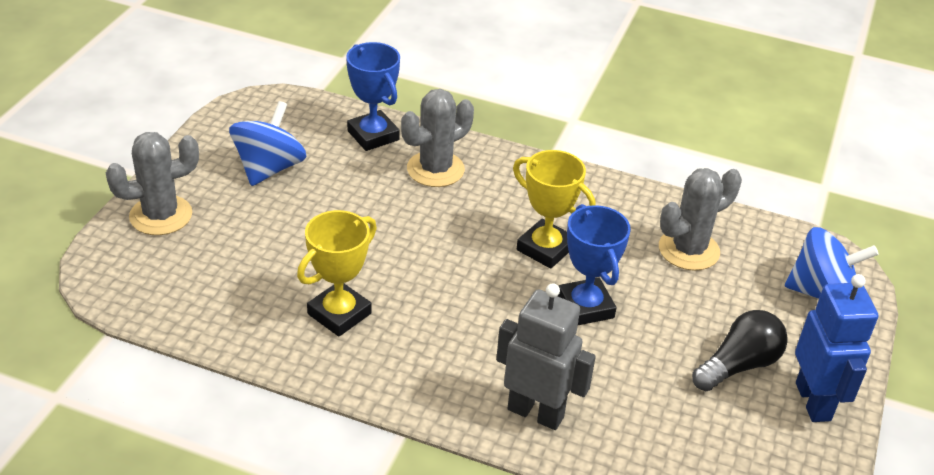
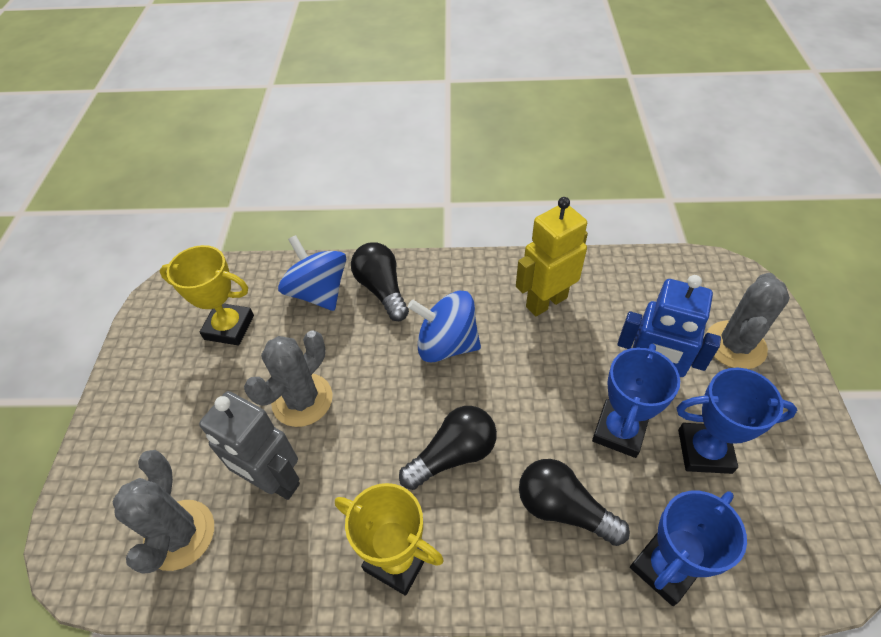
black light bulb: [692,310,788,391] = 1 -> [351,242,409,321] [399,406,497,490] [519,459,630,546] = 3
blue trophy: [346,42,400,151] [558,204,631,325] = 2 -> [592,344,680,458] [630,491,747,606] [677,368,797,474] = 3
yellow robot: none = 0 -> [516,197,588,316] = 1

